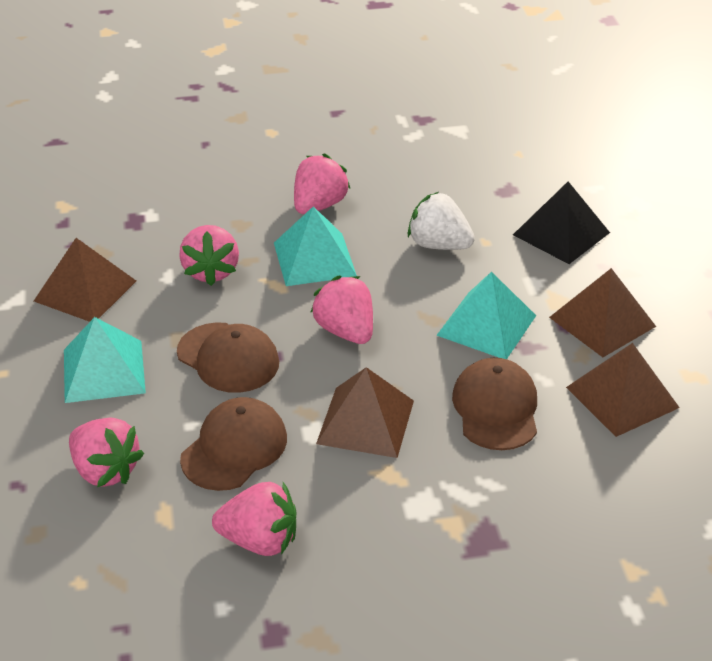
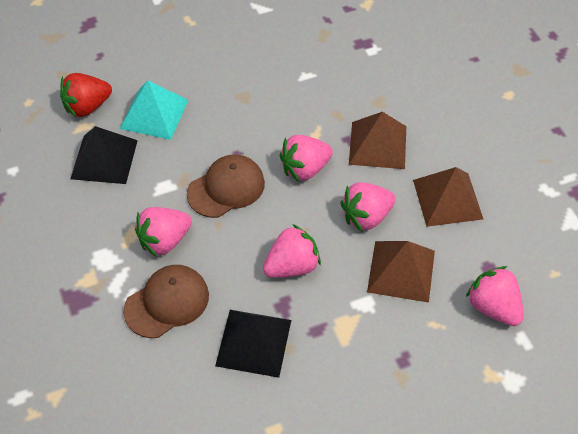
black pyramid: [513,182,610,264] = 1 -> [70,126,138,184] [215,310,291,378] = 2
brown cap: [177,322,279,393] [180,397,287,491] [452,358,537,450] = 3 -> [123,265,209,338] [187,155,265,218] = 2
brown pyramid: [34,238,136,322] [316,367,414,458] [549,268,656,357] [566,343,680,437] = 4 -> [349,112,406,169] [367,241,435,303] [413,167,483,227] = 3
red strawberry: none = 0 -> [60,73,112,118] = 1
turquoise pyramid: [64,317,146,403] [274,206,357,286] [436,271,536,359] = 3 -> [120,80,188,140] = 1
white strawberry: [408,192,475,250] = 1 -> none = 0

